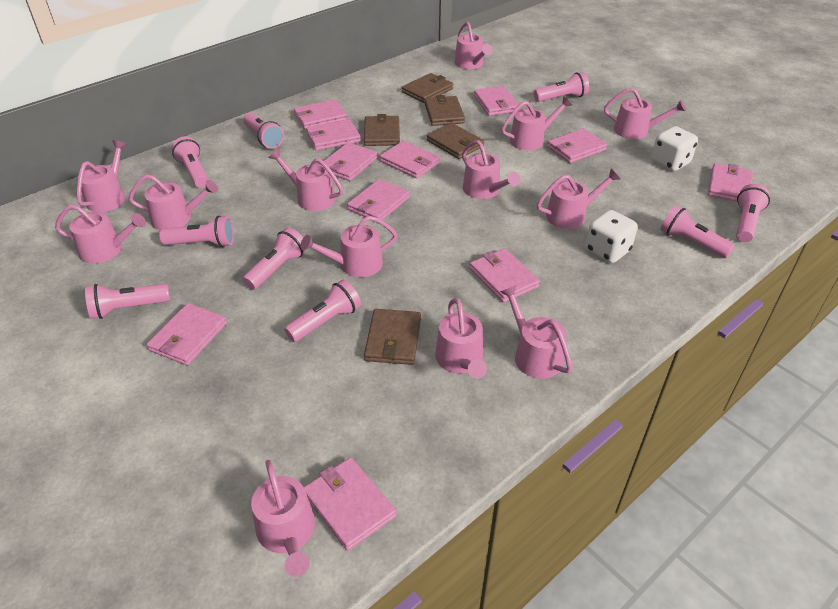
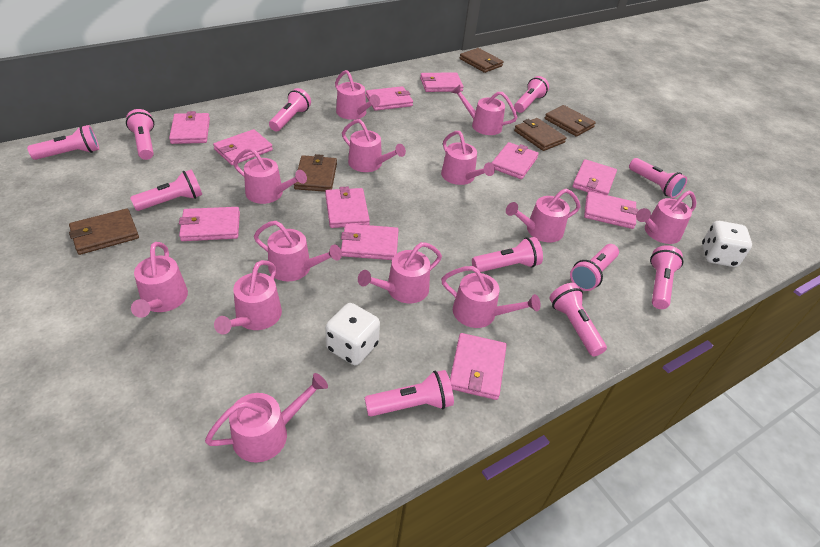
pink flashlight: [85,284,170,319] [159,216,234,247] [171,136,209,188] [243,112,284,149] [243,227,307,290] [284,280,361,342] [534,72,589,102] [661,205,735,258] [736,184,770,242] = 9 -> [27,125,99,160] [126,109,154,160] [130,170,202,211] [269,88,311,132] [365,370,454,416] [472,237,543,272] [514,76,549,113] [550,283,607,356] [570,244,619,291] [629,158,687,198] [650,245,683,309] = 11

